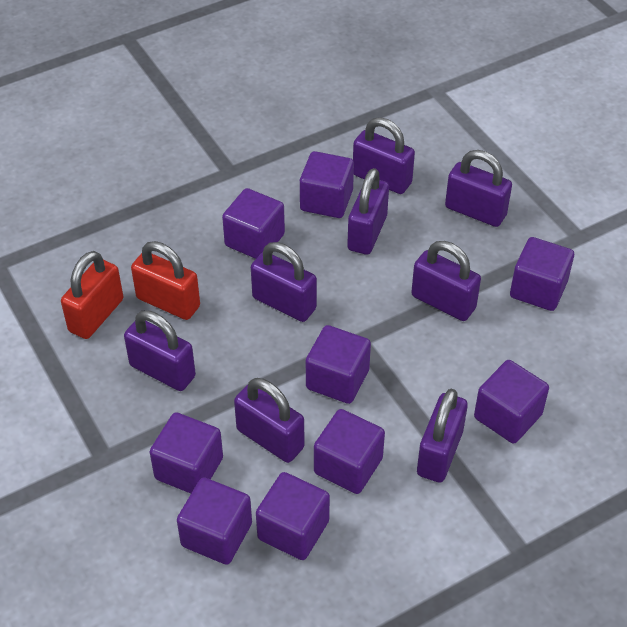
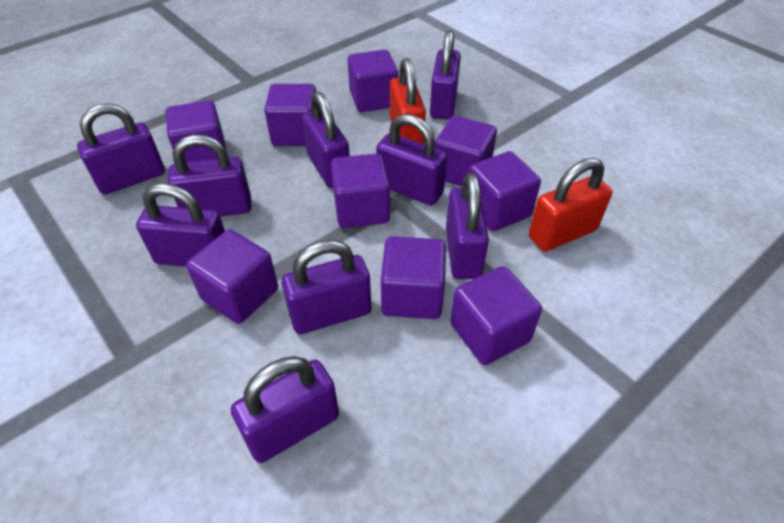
purple padlock: [124,310,196,391] [234,378,305,463] [251,242,317,322] [347,168,389,255] [353,117,415,194] [411,241,481,321] [417,389,468,483] [445,150,512,227] = 8 -> [77,103,165,194] [136,183,225,267] [168,134,251,216] [231,356,339,463] [281,240,372,334] [302,92,350,188] [376,114,447,206] [430,30,461,120] [446,173,489,279] = 9

